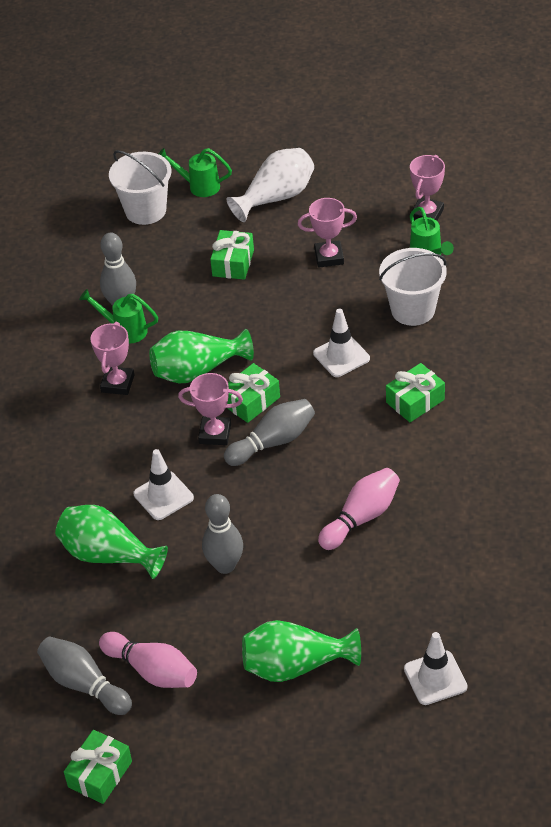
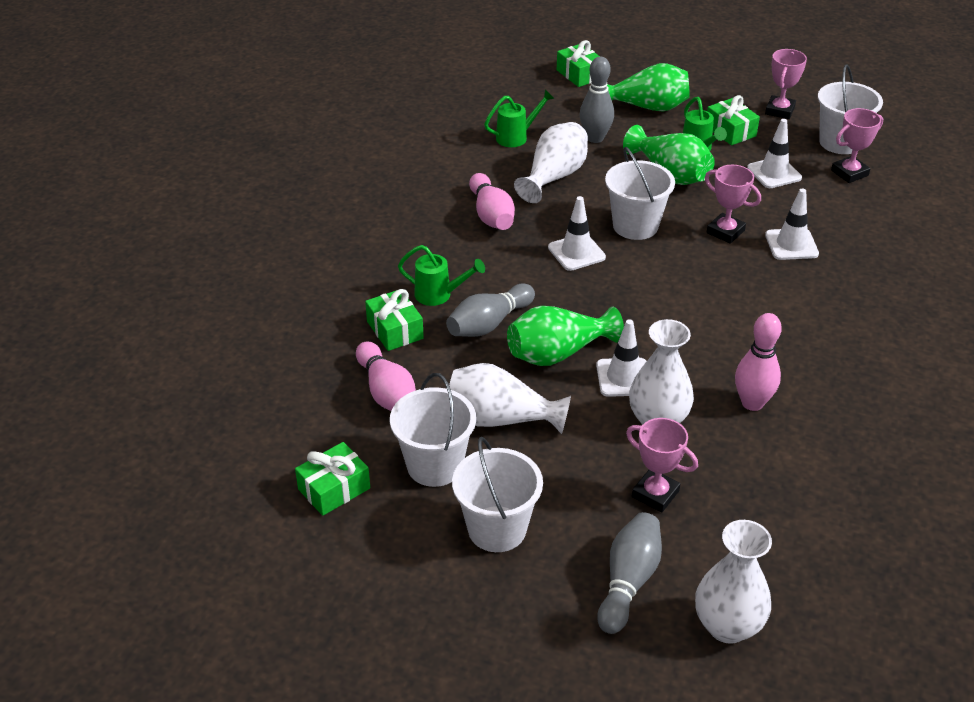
grey bowling pin: [37,637,132,715] [100,233,136,306] [202,494,243,574] [224,399,315,466] = 4 -> [446,283,535,337] [580,57,614,143] [597,512,662,634] = 3
pink bowling pin: [99,632,197,688] [318,468,400,550] = 2 -> [356,341,416,411] [469,173,515,230] [735,313,782,411] = 3
white bucket: [109,150,171,225] [379,248,447,326] = 2 -> [390,373,476,487] [452,437,543,552] [605,147,675,240] [818,64,883,154] = 4
white traffic cone: [134,449,194,520] [313,309,370,377] [404,632,467,705] = 3 -> [548,196,606,271] [596,319,647,397] [747,119,802,188] [765,189,819,260] = 4
white vase: [227,148,314,222] = 1 -> [449,363,571,434] [514,122,588,203] [629,319,694,425] [695,520,772,644] = 4

